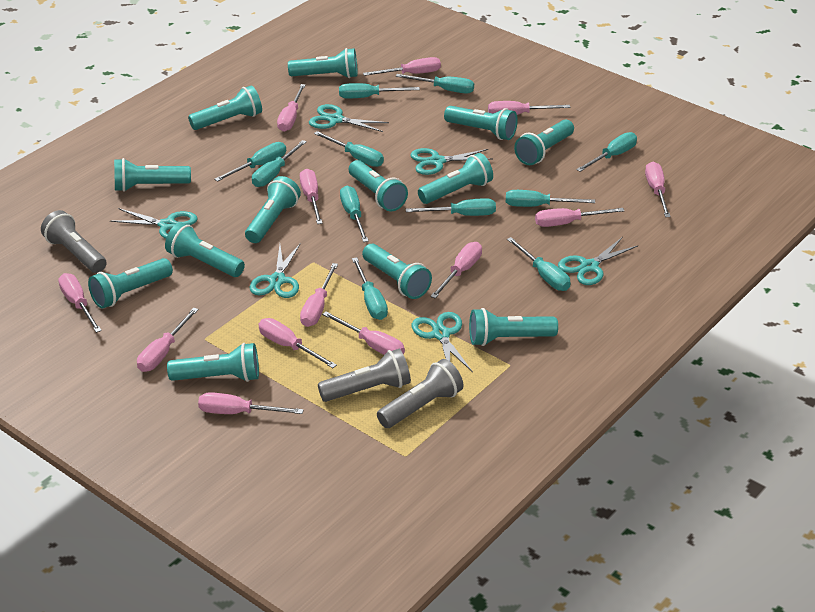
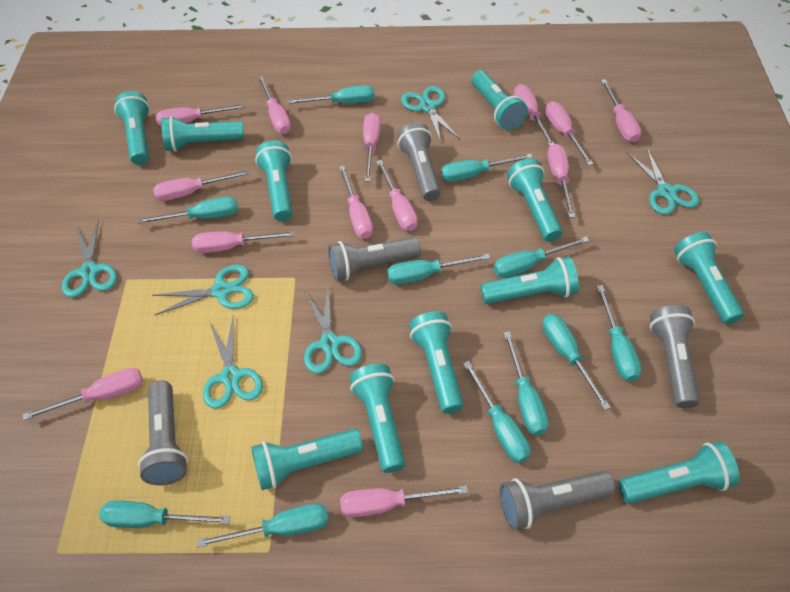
grey flashlight: [41,210,107,273] [318,349,411,402] [377,359,464,428] = 3 -> [138,380,188,485] [328,237,421,281] [397,122,441,201] [500,471,616,530] [650,305,700,408] = 5
turquoise flashlight: [88,258,173,309] [114,158,191,192] [165,222,245,277] [167,343,259,382] [188,85,262,130] [245,176,301,243] [288,48,358,78] [349,160,408,211] [362,244,432,299] [418,153,493,204] [444,106,518,140] [469,308,558,346] [514,119,574,165] = 13 -> [114,91,150,165] [161,116,244,152] [251,429,363,490] [255,140,293,221] [350,364,405,473] [409,311,464,414] [471,70,528,130] [481,257,579,304] [507,159,562,242] [618,441,740,504] [674,232,744,325] = 11

